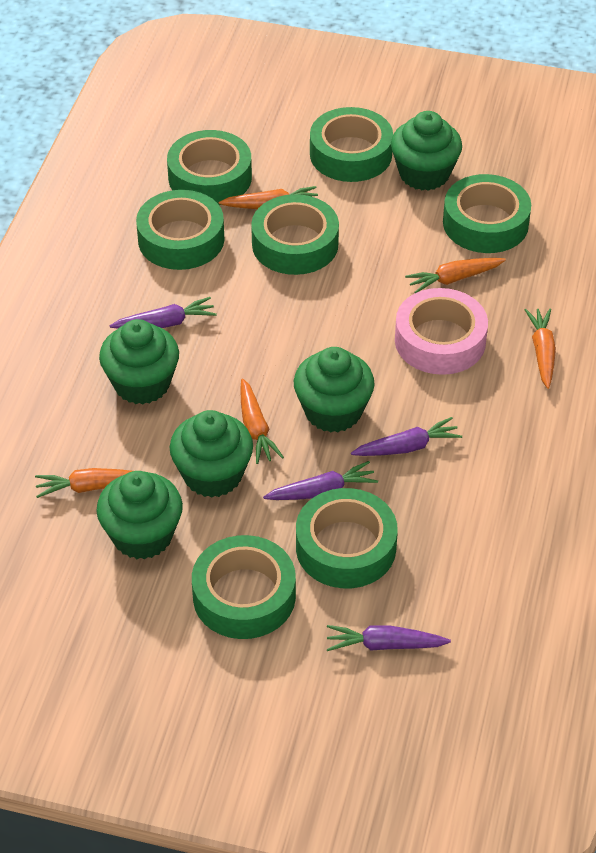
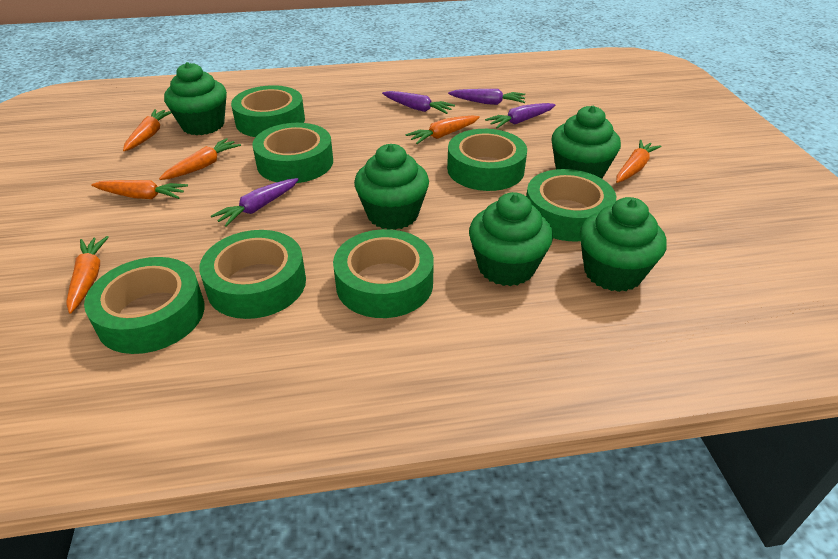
orange carrot: [35,468,132,498] [219,186,318,209] [240,379,284,464] [405,258,506,293] [525,309,556,389] = 5 -> [66,236,109,314] [91,180,188,199] [123,109,171,151] [159,138,241,180] [405,116,480,144] [616,140,661,183] = 6
pink tape: [395,288,488,375] = 1 -> none = 0

